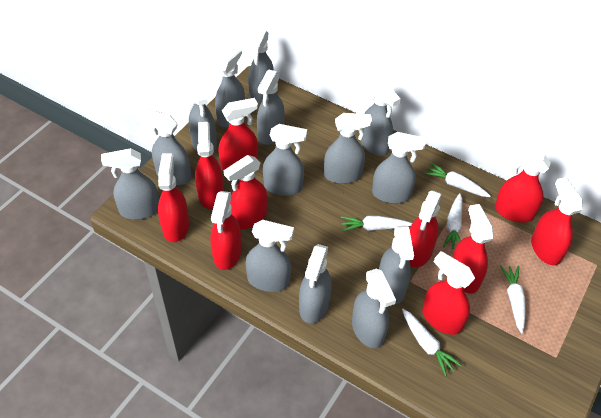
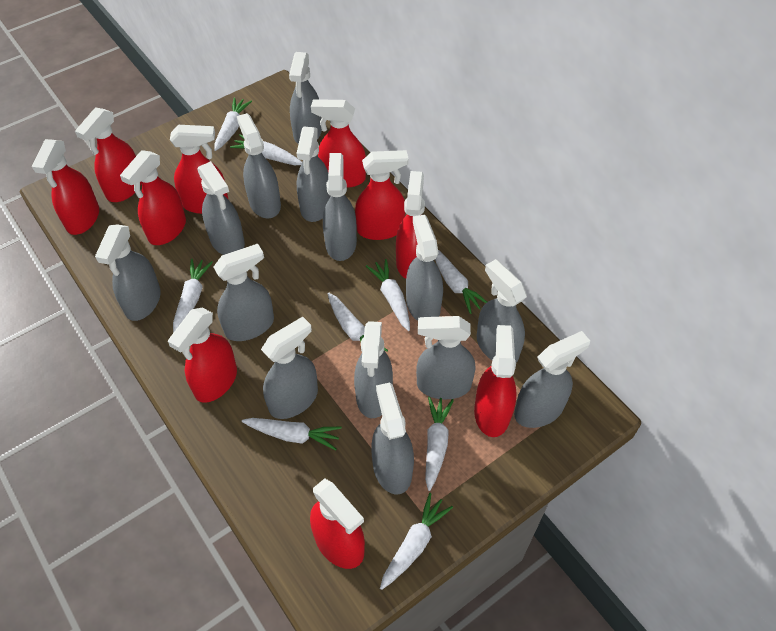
white carrot: [341,216,412,232] [402,309,462,376] [424,162,490,197] [443,193,463,249] [500,265,526,333] = 5 -> [173,259,213,332] [214,97,252,151] [230,134,302,165] [242,418,342,451] [328,293,388,351] [366,259,410,331] [380,493,453,590] [425,396,454,491] [435,250,487,314] = 9

